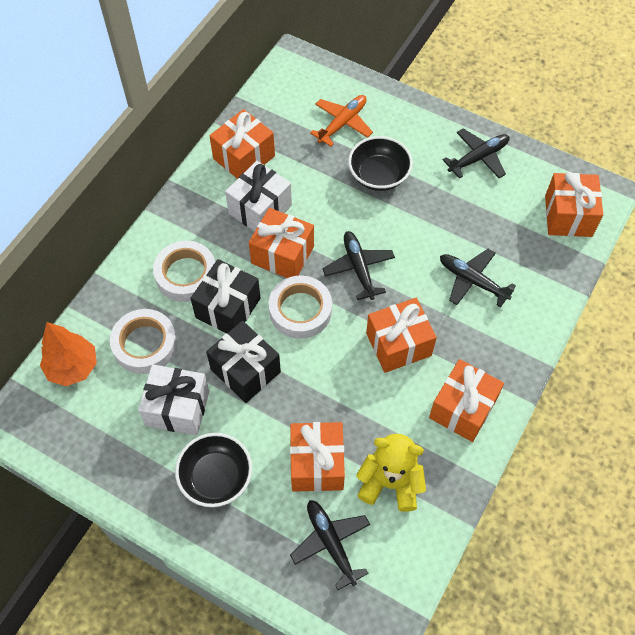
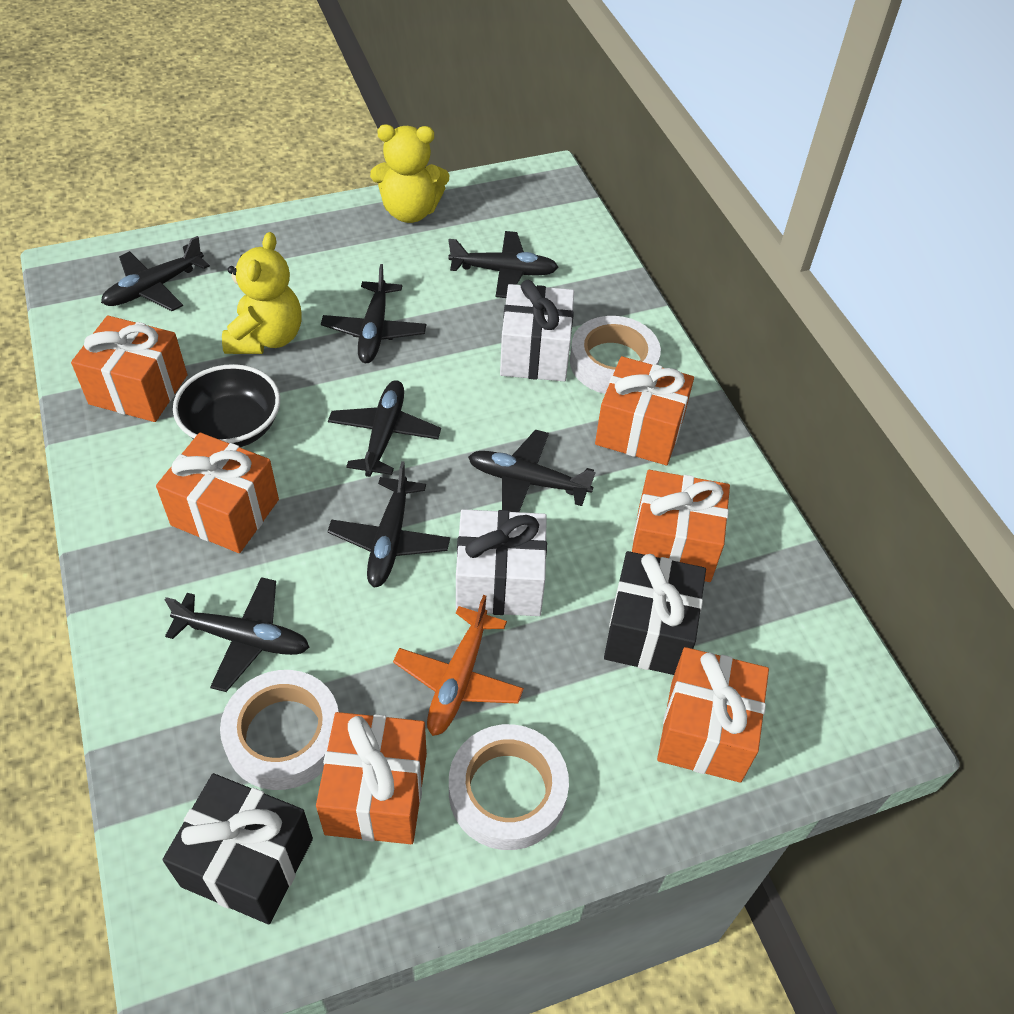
black bowl: [175,433,252,507] [348,136,413,191] = 2 -> [173,364,280,447] = 1
black plane: [290,500,370,590] [322,231,395,300] [440,249,516,307] [443,128,510,179] = 4 -> [101,236,210,311] [165,577,310,692] [321,264,426,363] [327,461,450,588] [328,380,441,477] [448,231,558,298] [468,429,596,512] = 7
orange tree: [40,322,97,386] = 1 -> none = 0
yellow teddy bear: [356,434,426,512] = 1 -> [222,232,302,354] [370,124,449,223] = 2

